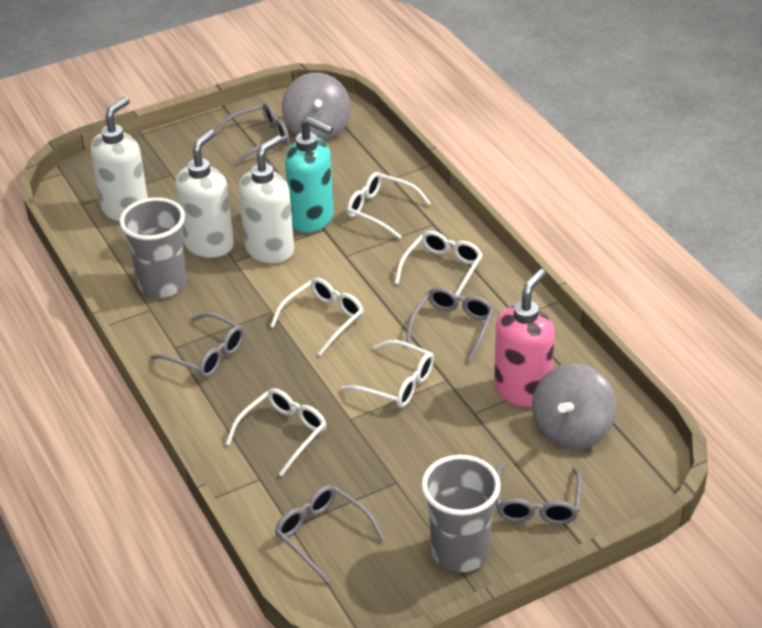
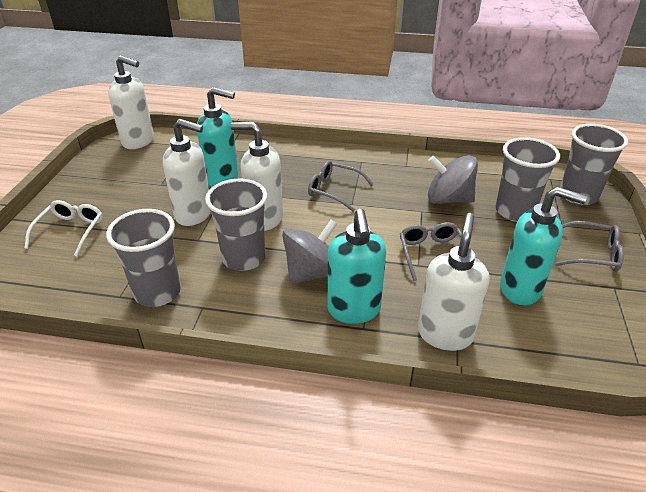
grey cup: [119,197,187,298] [421,455,501,572] = 2 -> [106,209,181,307] [205,179,267,271] [496,137,560,222] [560,124,628,205] = 4
grey glasses: [150,312,244,378] [215,103,289,164] [275,485,384,583] [406,287,495,363] [496,463,582,524] = 5 -> [308,160,374,212] [400,222,471,281] [555,221,624,272] = 3
pink soap dispenser: [494,269,555,407] = 1 -> none = 0
turquoise soap dispenser: [285,117,334,232] = 1 -> [197,87,238,187] [328,209,386,324] [500,187,587,305] = 3
white glasses: [226,388,326,476] [270,277,364,356] [340,340,434,408] [347,172,431,239] [395,231,483,296] = 5 -> [24,200,103,256] = 1
white soap dispenser: [91,97,148,221] [175,130,234,258] [239,135,294,263] = 3 -> [108,55,154,149] [163,119,211,226] [230,122,283,231] [418,213,489,351] = 4

